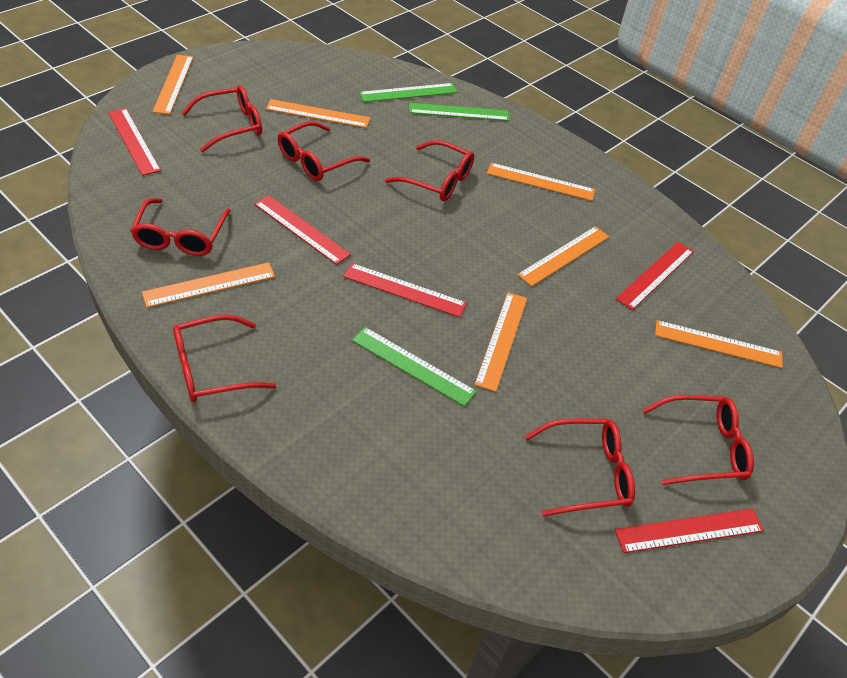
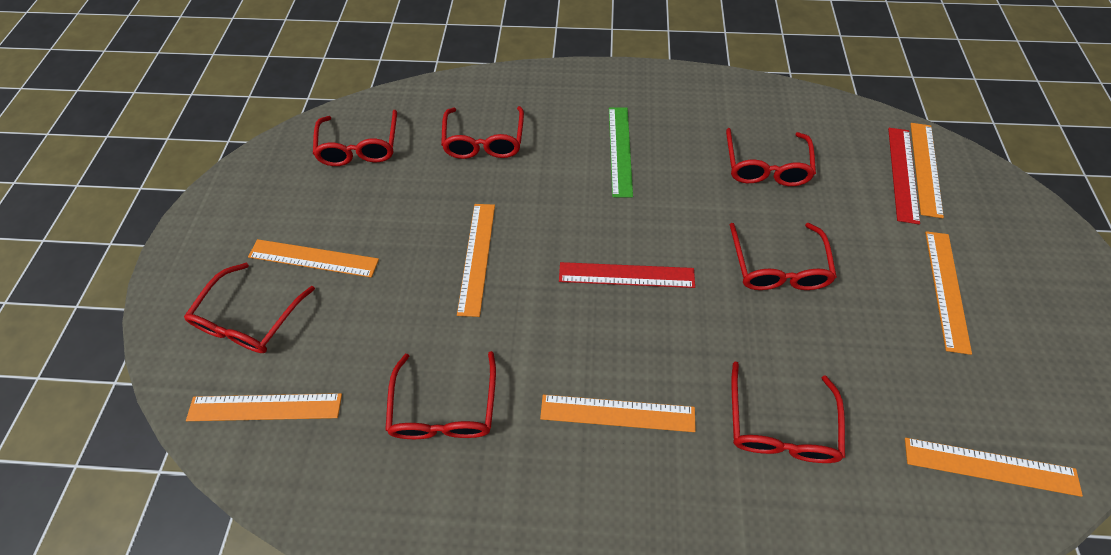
green ruler: [352,327,477,407] [359,83,458,102] [409,103,509,121] = 3 -> [609,108,633,197] = 1
red ruler: [108,108,161,176] [255,195,351,265] [343,263,467,317] [615,509,764,553] [616,242,694,310] = 5 -> [559,262,695,288] [888,128,920,224] = 2

